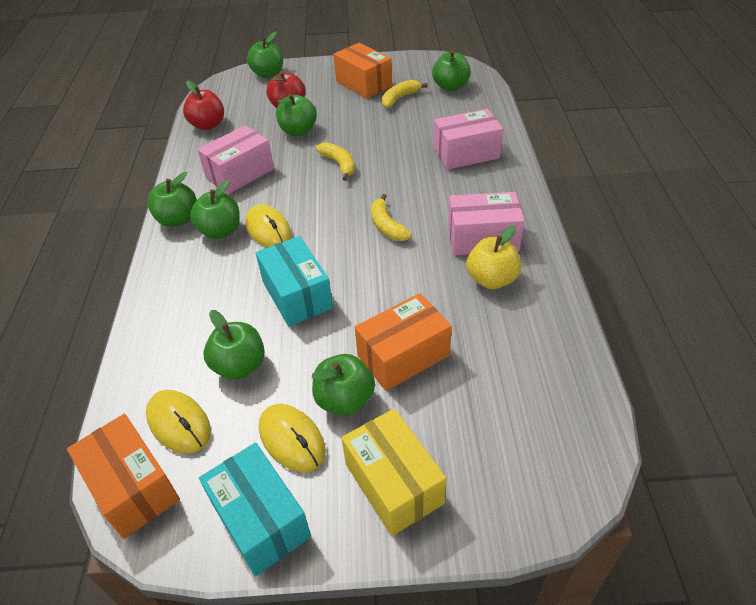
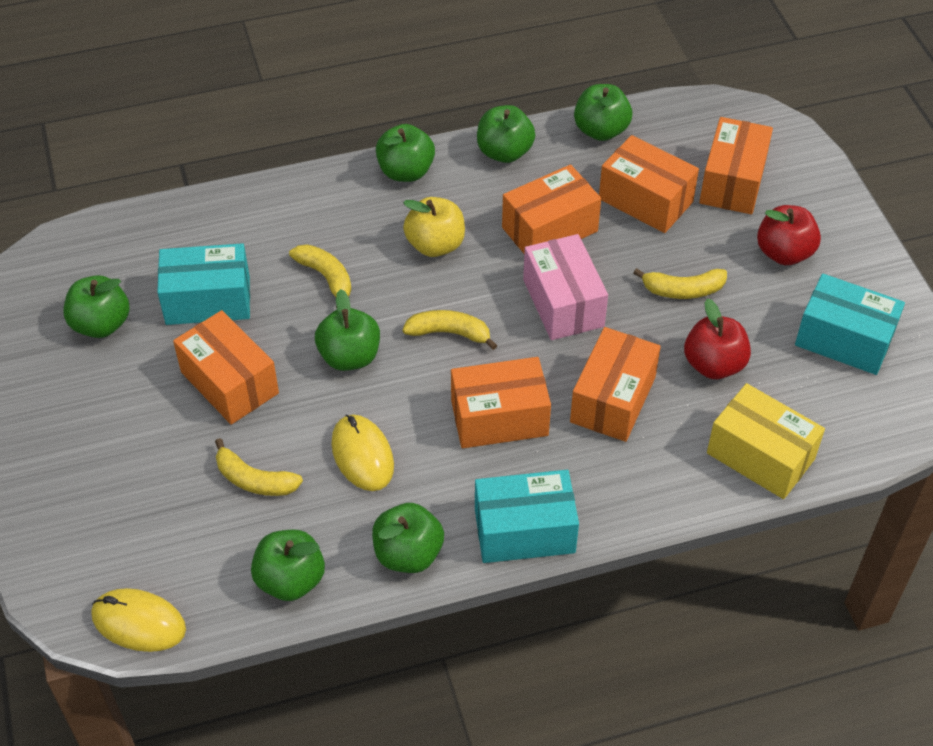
orange box: [67,414,180,539] [333,43,392,98] [355,293,452,391] = 3 -> [173,310,279,425] [451,357,551,448] [502,164,601,253] [570,327,661,442] [599,135,699,233] [699,117,773,214] = 6
pink box: [197,125,274,194] [434,109,503,170] [448,192,524,255] = 3 -> [523,234,608,340] = 1
turquoise box: [199,443,311,576] [256,236,333,327] = 2 -> [157,243,250,325] [475,470,579,563] [795,273,905,375] = 3
yellow banana: [316,142,355,181] [371,194,412,241] [382,80,428,108] = 3 -> [215,438,303,496] [289,244,351,308] [403,310,497,350] [633,268,727,299] = 4
yellow mouse: [146,390,211,454] [245,204,291,247] [259,404,326,472] = 3 -> [91,588,186,652] [331,414,394,491] = 2

